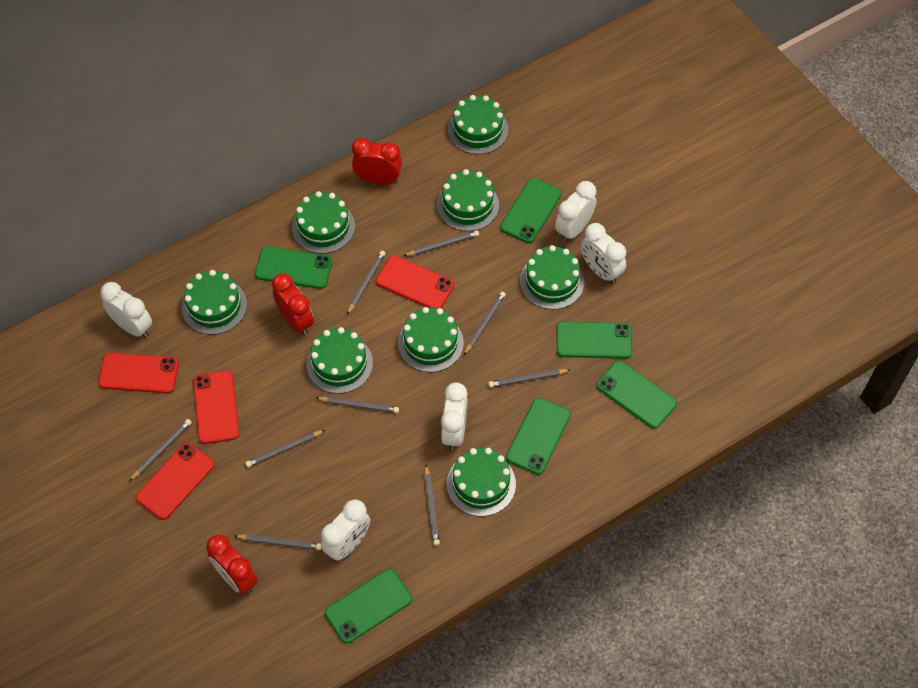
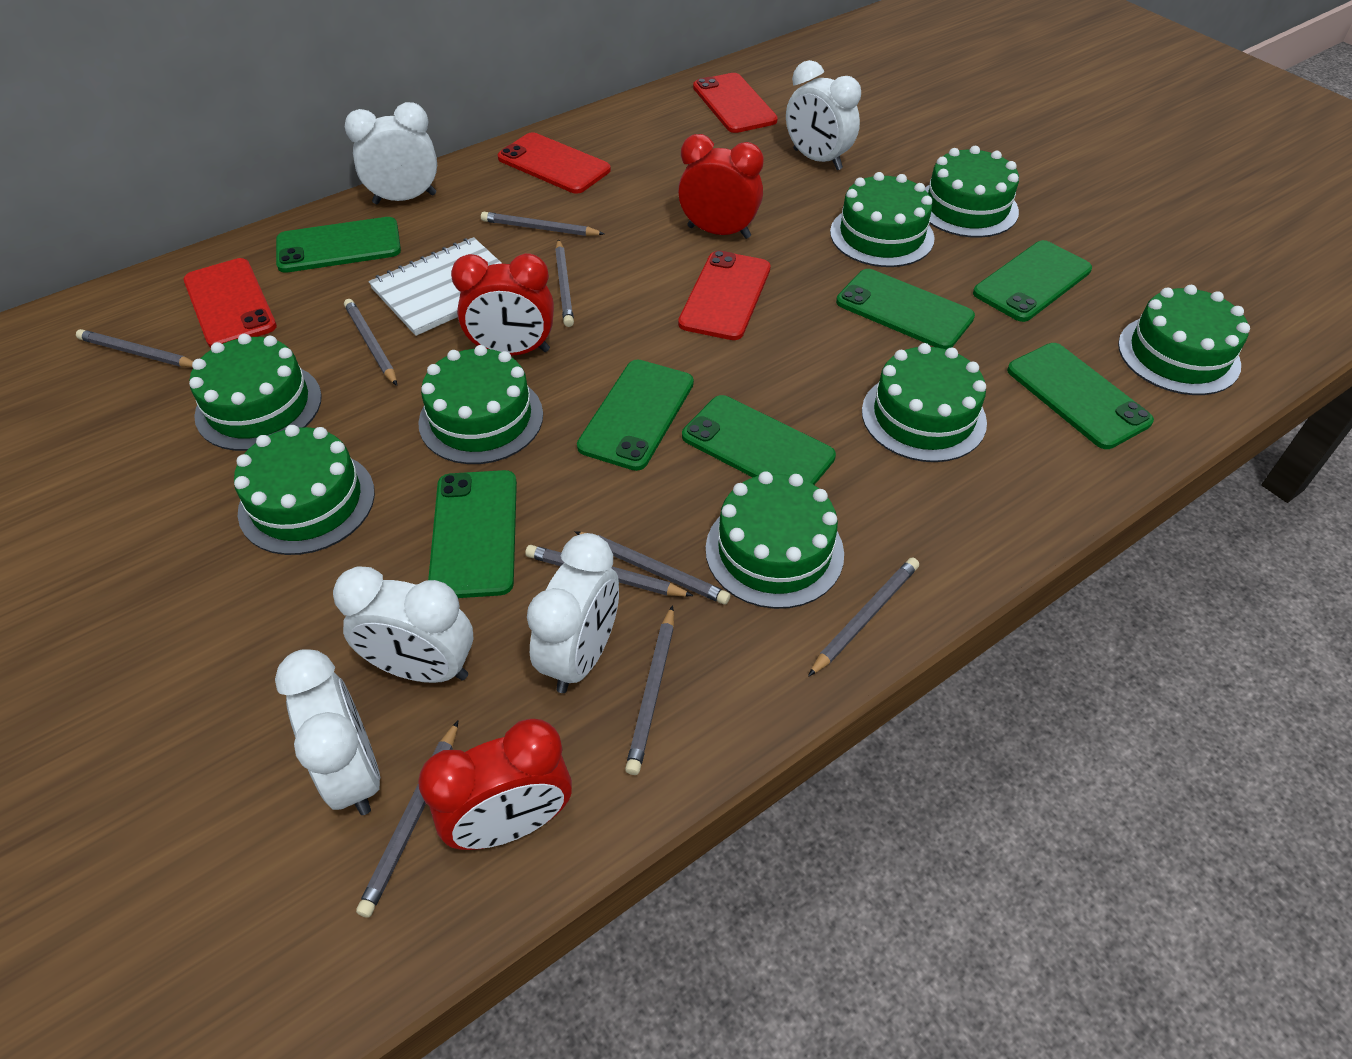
green phone: [255,246,332,289] [325,569,412,644] [500,178,562,243] [506,398,571,475] [556,322,632,359] [596,360,677,429] = 6 -> [276,217,401,273] [428,470,517,598] [577,359,694,471] [682,395,836,485] [836,269,975,350] [973,240,1092,322] [1007,343,1154,449] = 7
white notebook: none = 0 -> [369,237,503,336] = 1

